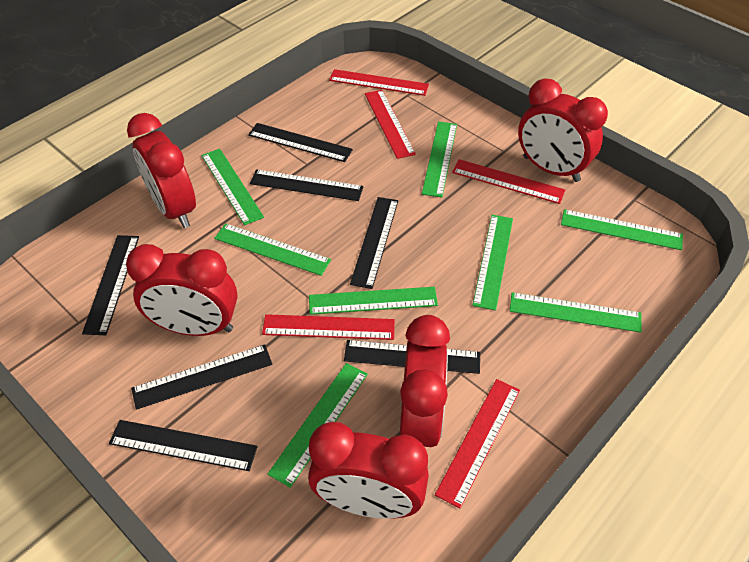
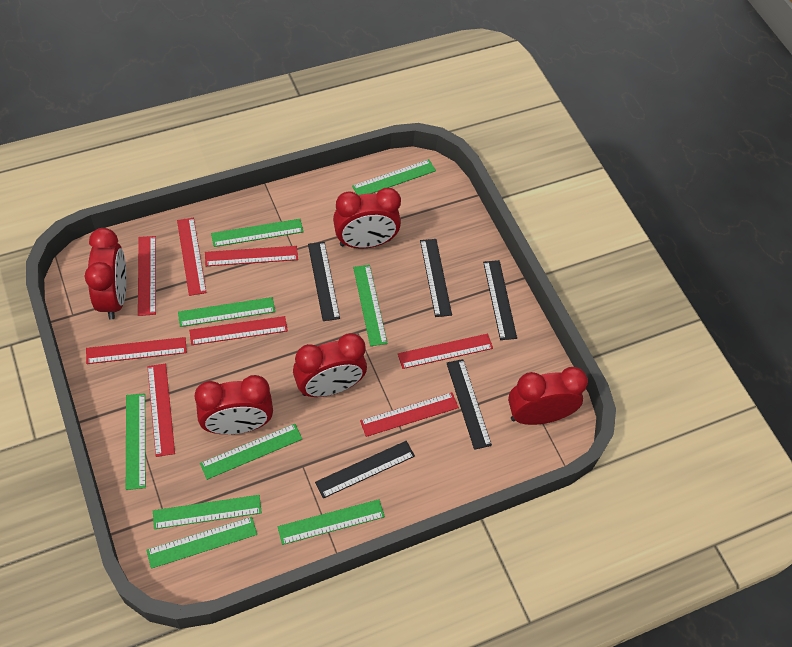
black ruler: [82,235,139,335] [109,420,258,471] [131,345,272,410] [248,123,353,162] [250,169,363,201] [344,340,480,374] [350,197,398,289] = 7 -> [308,242,340,321] [315,441,415,498] [420,239,452,317] [447,359,492,450] [483,260,517,340] = 5
green ruler: [201,149,264,225] [214,223,331,276] [268,363,368,488] [309,287,438,315] [422,121,457,197] [472,215,513,311] [510,292,642,333] [561,209,683,250] = 8 -> [126,393,146,490] [146,517,257,569] [153,495,262,529] [178,297,275,327] [200,424,302,480] [211,219,304,247] [278,499,385,545] [352,159,436,195] [353,265,388,346] = 9
red ruler: [262,314,395,340] [329,69,429,96] [365,90,416,159] [435,379,520,509] [452,159,565,204] = 5 -> [86,337,187,364] [138,236,156,316] [147,364,175,457] [177,218,207,296] [189,316,288,345] [205,246,298,266] [360,392,459,437] [398,334,493,369] = 8

